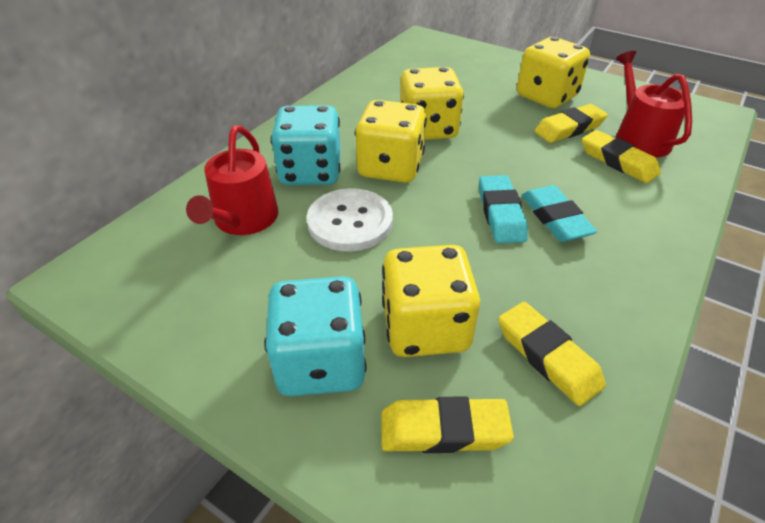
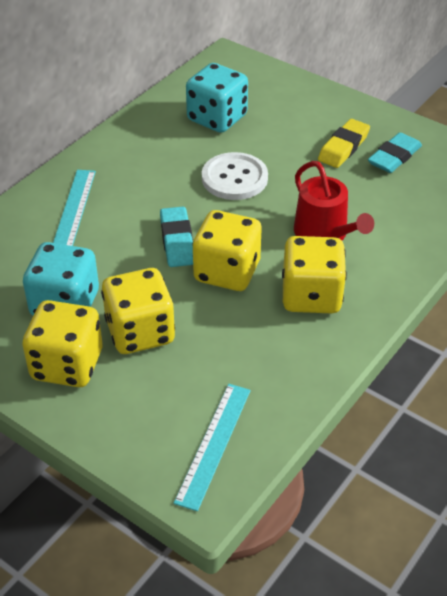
red watering can: [186,125,279,235] [616,51,692,158] = 2 -> [294,161,374,240] = 1
turquoise ruler: none = 0 -> [53,170,96,246] [174,384,251,511] = 2
yellow eraser: [381,396,514,453] [498,302,606,406] [534,104,608,143] [582,130,661,183] = 4 -> [318,119,370,168] = 1

